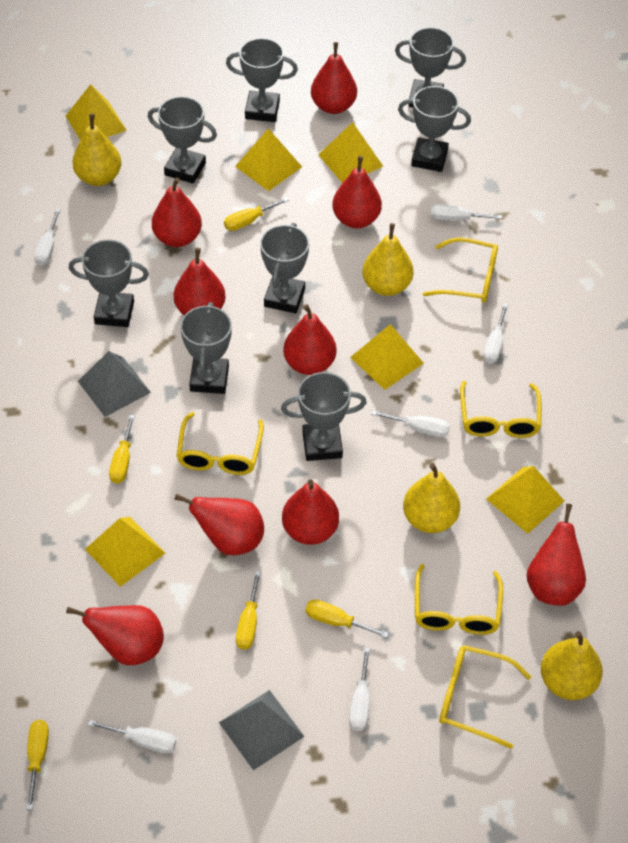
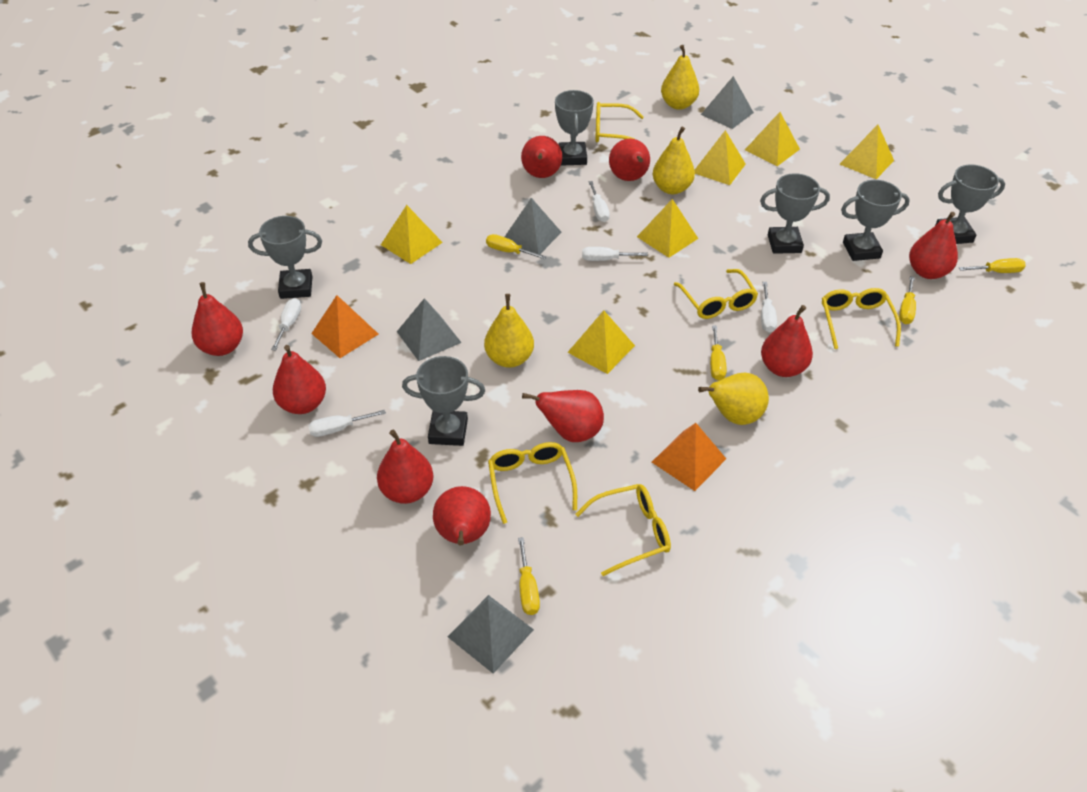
grey pyramid: [78,351,151,417] [219,690,305,770] = 2 -> [397,298,462,361] [447,595,534,674] [505,198,561,254] [701,76,754,129] = 4
grey trophy: [69,240,149,327] [148,96,217,184] [180,302,232,394] [226,38,298,122] [260,223,309,313] [281,372,367,461] [395,27,466,108] [398,86,471,172] = 8 -> [248,216,322,299] [402,356,485,446] [555,90,594,166] [760,173,830,254] [841,180,910,261] [935,165,1005,244] = 6
orange pyramid: none = 0 -> [311,295,379,358] [652,423,726,491] = 2
white screwdriver: [34,209,61,266] [88,720,176,753] [349,647,370,731] [371,410,450,437] [430,204,502,221] [483,303,509,364] = 6 -> [271,298,301,351] [308,410,386,437] [582,247,648,261] [588,181,610,222] [761,282,777,332] = 5

